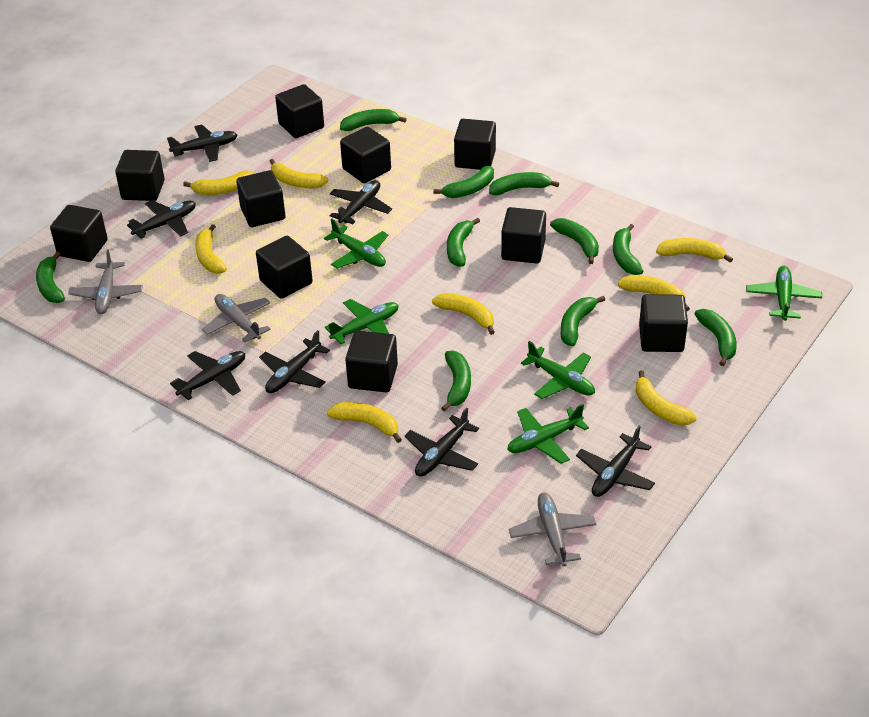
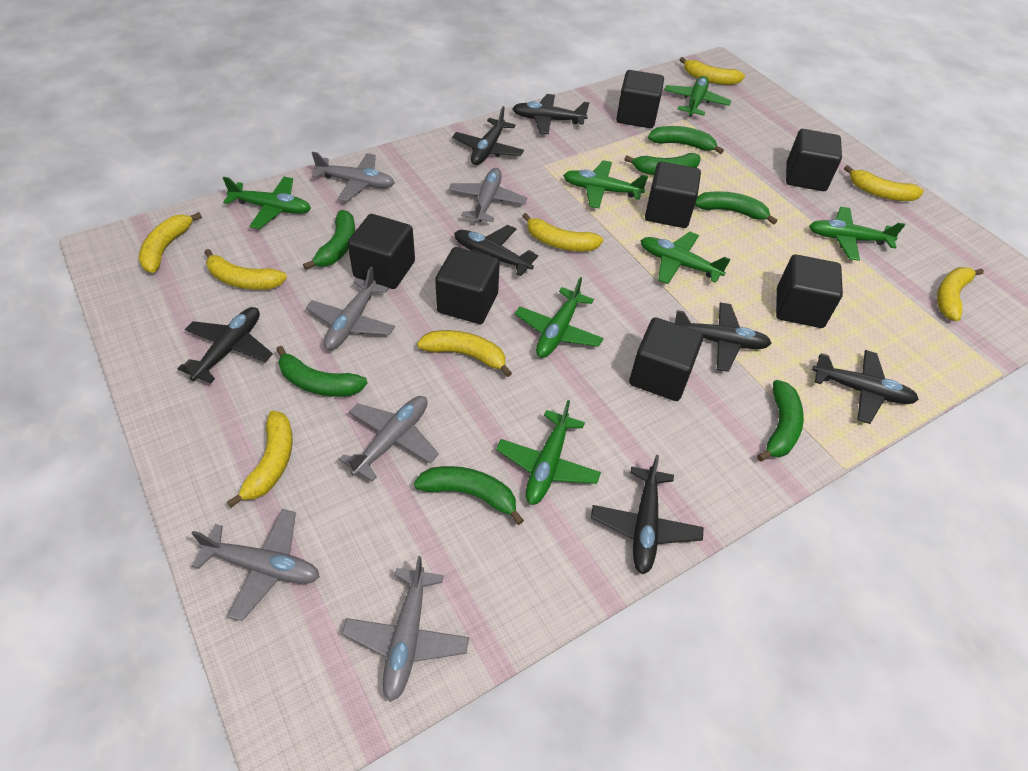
black cube: [50,205,108,262] [115,150,165,201] [236,170,285,227] [256,236,313,299] [275,84,324,138] [340,127,391,183] [345,330,398,392] [454,119,496,170] [501,207,546,263] [639,294,688,352] = 10 -> [348,214,415,289] [435,247,500,324] [616,70,664,128] [629,317,703,401] [645,162,701,228] [776,255,843,328] [786,129,842,191] = 7
green banana: [36,252,65,303] [340,109,406,131] [433,166,494,198] [441,351,471,412] [447,218,480,267] [489,172,559,195] [550,218,599,264] [561,296,605,346] [613,224,643,275] [694,309,737,366] = 10 -> [276,346,368,397] [303,210,355,270] [414,466,524,525] [624,153,701,175] [648,126,724,154] [695,191,777,225] [757,380,804,461] = 7
green plane: [324,219,389,269] [325,299,398,344] [507,404,589,464] [521,341,595,399] [746,266,822,321] = 5 -> [223,177,311,229] [496,400,601,505] [515,277,603,358] [563,160,648,208] [641,232,731,284] [664,76,731,116] [809,207,905,261] = 7
grey plane: [68,249,143,314] [202,294,270,342] [509,492,596,567] = 3 -> [191,509,320,621] [306,267,395,350] [311,152,395,202] [339,396,439,482] [342,556,469,702] [448,168,527,223] = 6

